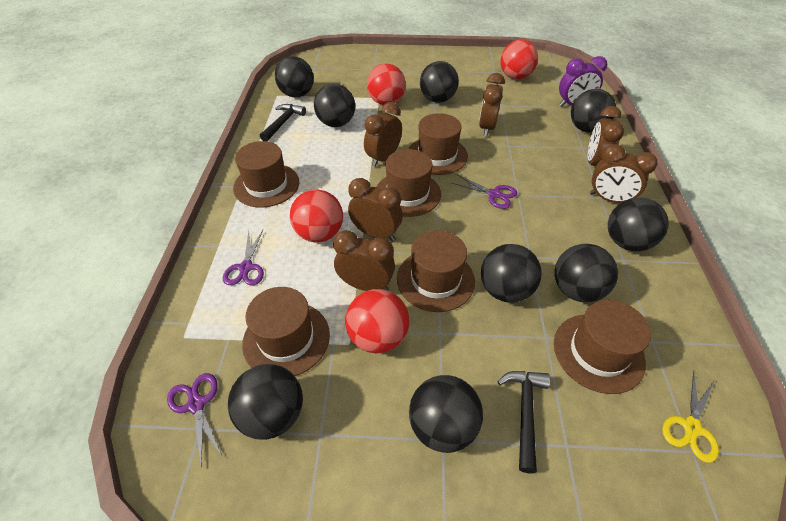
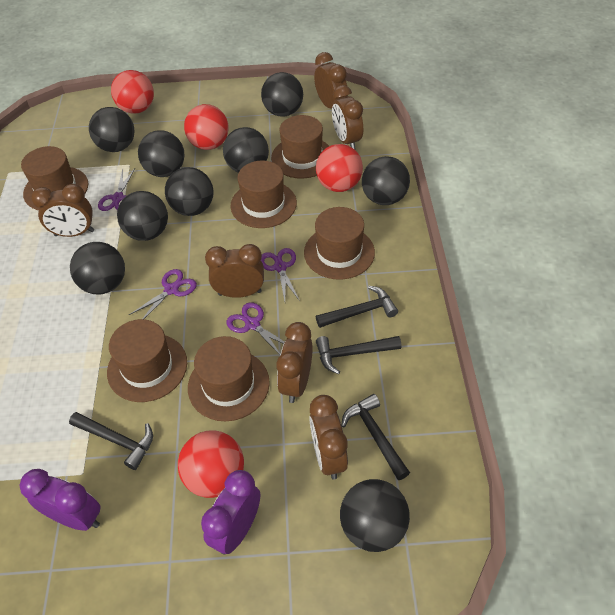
black hammer: [260,104,306,141] [498,371,550,473] = 2 -> [69,412,153,470] [316,286,398,328] [316,336,401,374] [341,394,410,480] = 4
purple clock: [559,56,607,107] = 1 -> [20,469,101,531] [201,470,261,554] = 2
purple scissors: [167,373,222,465] [223,230,264,285] [452,175,517,209] = 3 -> [98,169,135,211] [129,269,197,319] [227,302,284,355] [261,248,300,301] = 4
yellow scissors: [662,371,719,463] = 1 -> none = 0

